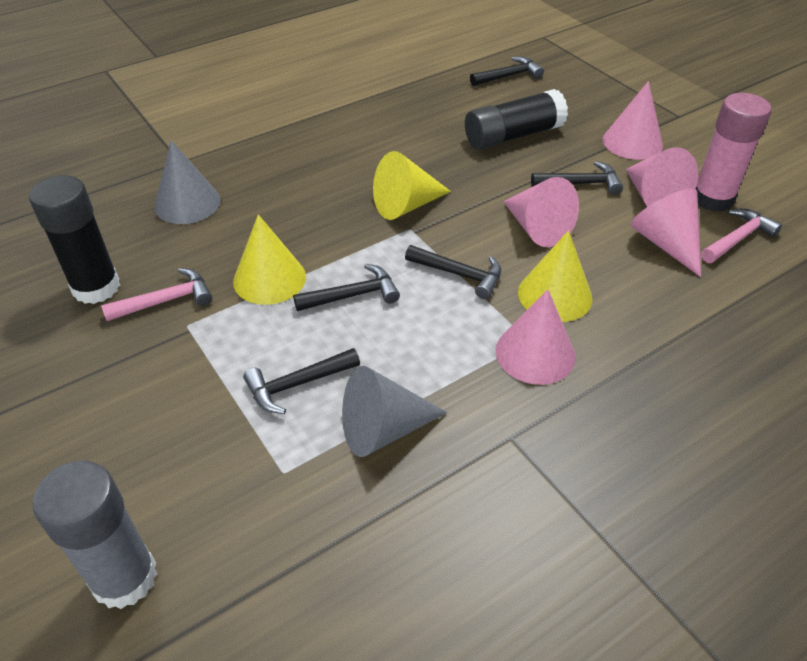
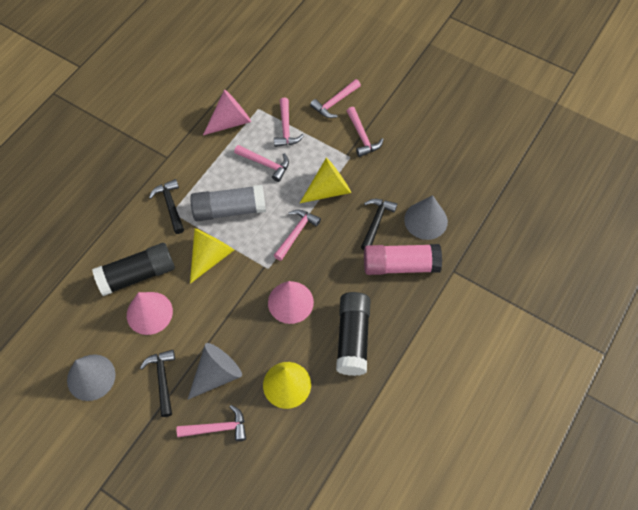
black hammer: [243,348,360,414] [293,264,400,311] [405,245,501,299] [470,57,544,86] [531,161,623,195] = 5 -> [140,350,175,417] [149,179,184,234] [361,199,397,250] = 3
grey cone: [154,140,221,224] [342,366,447,457] = 2 -> [67,354,116,401] [187,343,242,400] [404,195,448,240] = 3
pink cone: [496,289,576,385] [503,177,579,247] [603,81,663,160] [626,147,698,207] [631,189,701,277] = 5 -> [127,292,173,335] [203,90,251,135] [268,281,314,324] = 3
pink hammer: [101,268,212,321] [701,209,782,263] = 2 -> [177,405,246,441] [234,145,289,182] [274,98,304,147] [274,209,321,261] [310,79,361,118] [347,107,384,157] = 6

